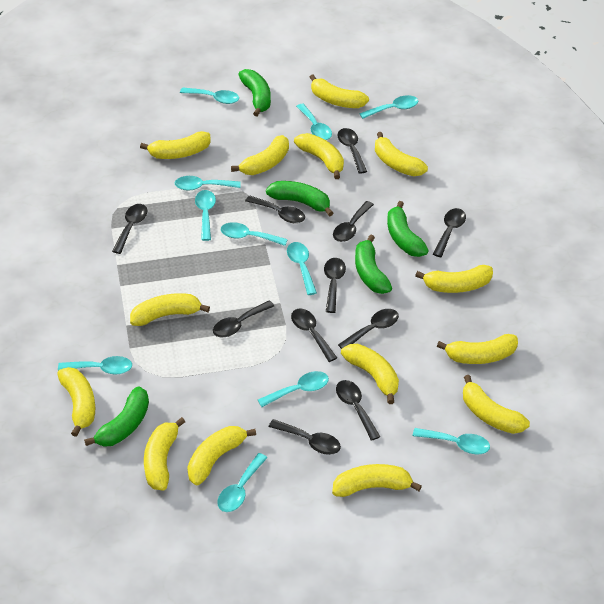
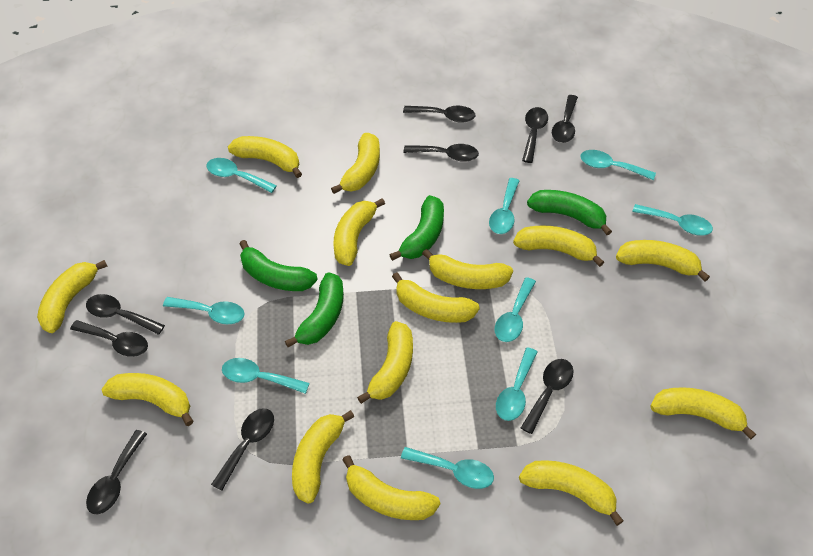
black spoon: [112,204,147,254] [213,301,274,337] [245,195,305,223] [269,419,341,455] [291,309,337,362] [324,258,346,313] [333,201,374,242] [336,380,381,441] [338,128,367,174] [338,309,399,349] [433,208,466,257] = 11 -> [70,320,148,357] [86,294,165,335] [86,430,147,515] [211,408,274,491] [403,106,475,123] [403,144,479,162] [521,359,574,434] [522,107,548,163] [552,95,578,143] = 9
green banana: [84,386,149,447] [238,69,271,117] [266,181,333,217] [355,234,392,294] [387,201,429,257] = 5 -> [239,240,318,291] [285,272,344,347] [390,195,444,261] [527,190,612,235] = 4
turquoise spoon: [58,356,132,375] [175,176,241,191] [180,87,239,104] [195,190,216,241] [217,453,268,512] [221,222,288,246] [258,371,329,407] [287,242,317,295] [296,104,332,140] [359,95,418,119] [413,428,490,454] = 11 -> [163,297,245,324] [207,158,277,193] [222,358,310,394] [401,447,494,489] [489,178,519,234] [495,277,536,342] [496,348,538,421] [580,150,656,180] [632,204,713,236] = 9

